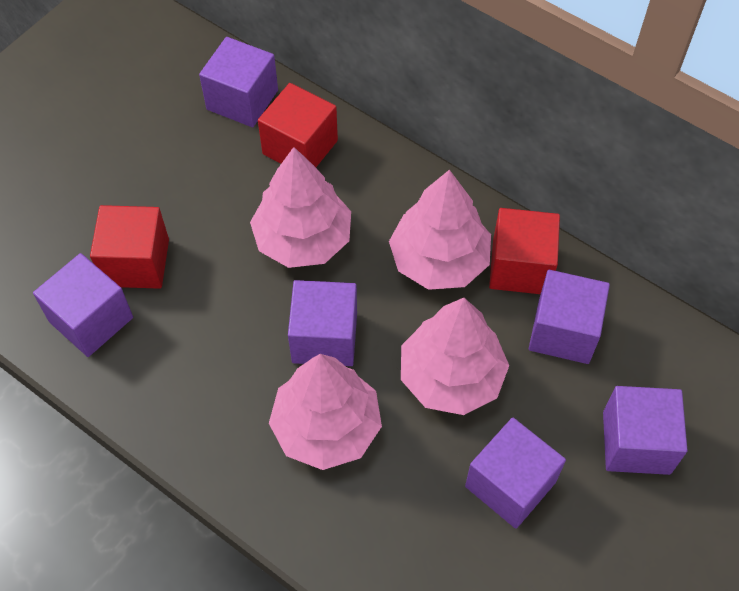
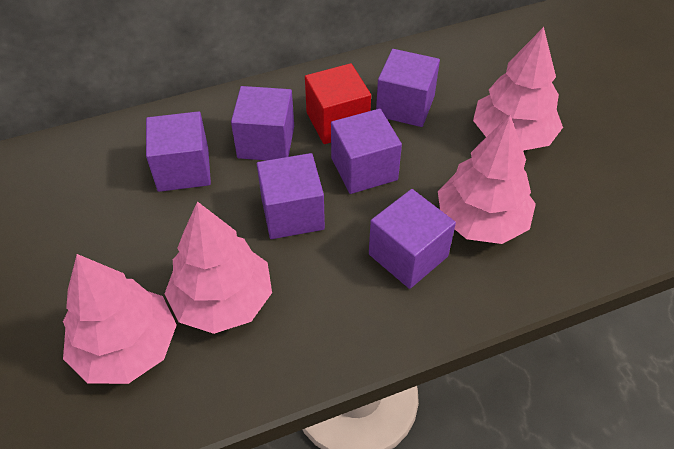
red cube: [90,205,169,289] [258,83,338,167] [489,208,560,294] = 3 -> [305,63,371,144] = 1

